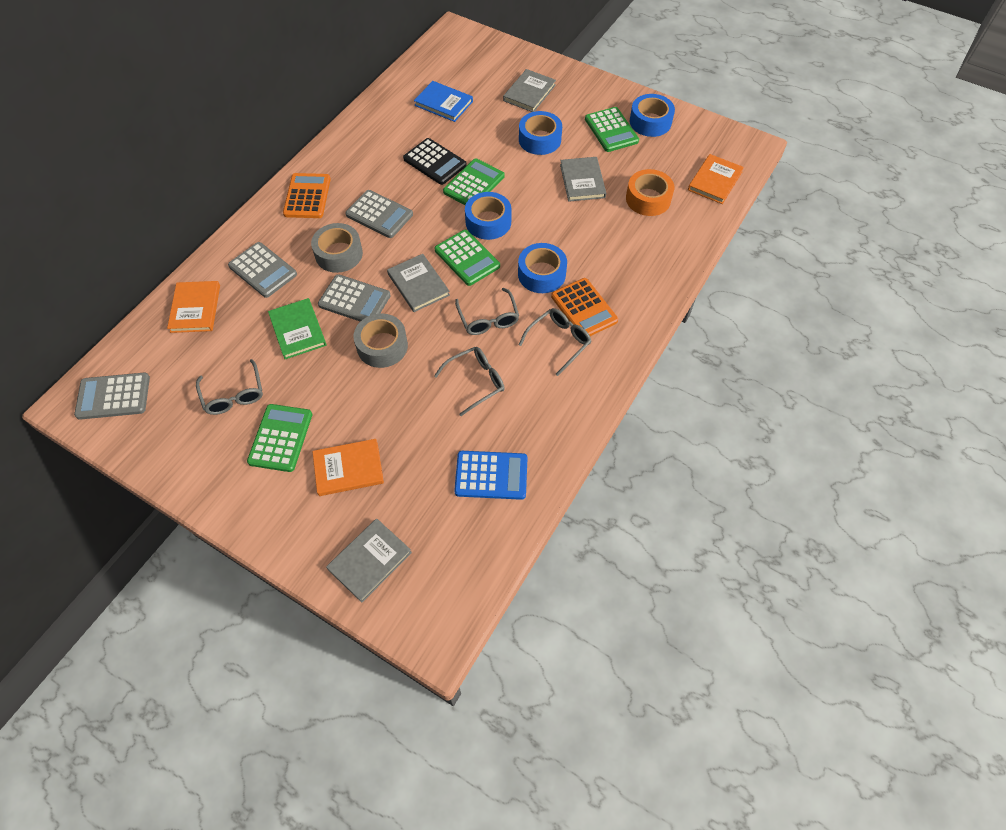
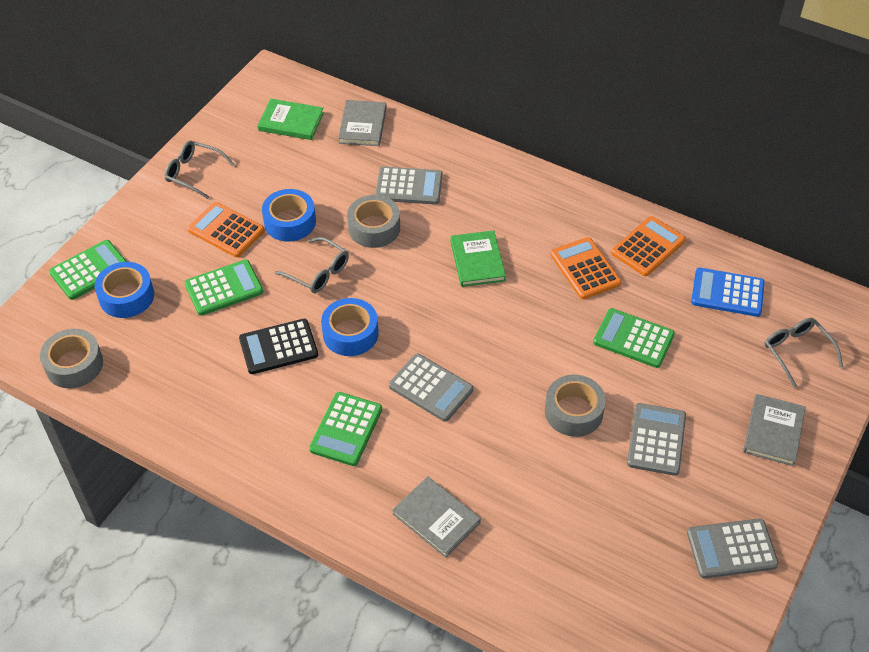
blue book: [414,81,473,122] = 1 -> none = 0
blue tape: [465,192,512,240] [518,243,567,293] [519,111,562,155] [630,94,675,137] = 4 -> [95,262,154,318] [262,189,316,242] [321,298,379,356] = 3
green book: [268,298,326,359] = 1 -> [258,99,324,140] [450,230,506,287] = 2
grey book: [326,518,412,603] [387,254,450,312] [503,69,556,112] [560,157,606,202] = 4 -> [338,100,387,146] [392,476,481,558] [743,394,806,466] = 3
grey glasses: [196,359,263,415] [434,347,505,416] [455,288,519,335] [519,308,591,376] = 4 -> [165,141,235,199] [275,237,349,293] [764,318,843,388] = 3
grey tape: [311,223,363,273] [353,314,408,368] = 2 -> [40,329,103,388] [347,195,400,248] [545,375,606,437] = 3
orange book: [167,281,220,333] [312,439,384,496] [688,154,744,204] = 3 -> none = 0
orange calculator: [283,173,331,218] [551,278,618,336] = 2 -> [188,202,265,257] [551,237,621,299] [611,216,686,276] = 3
orange tape: [626,169,674,216] = 1 -> none = 0

